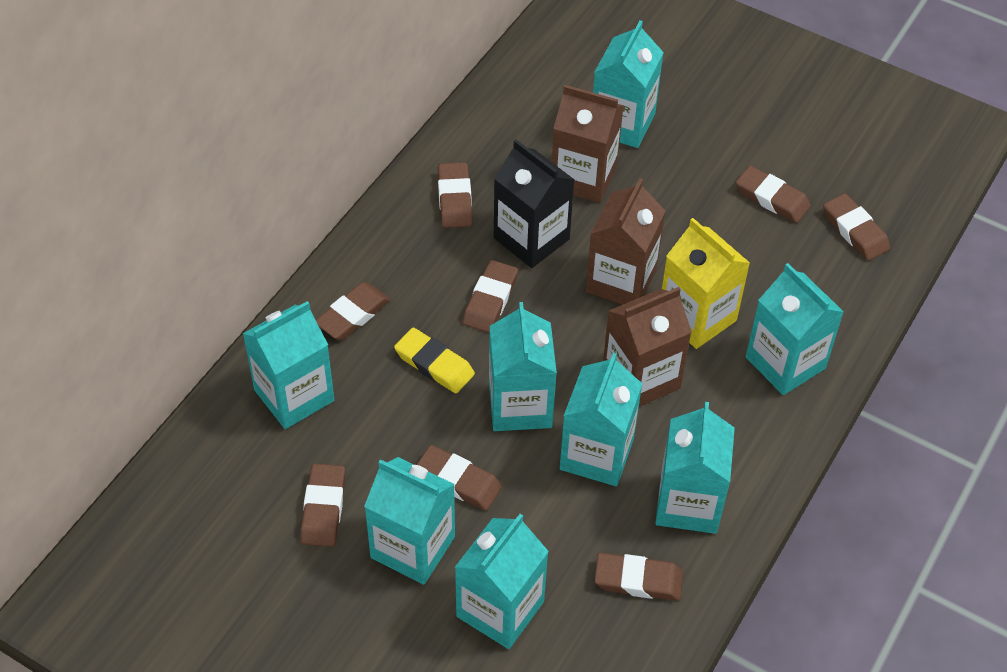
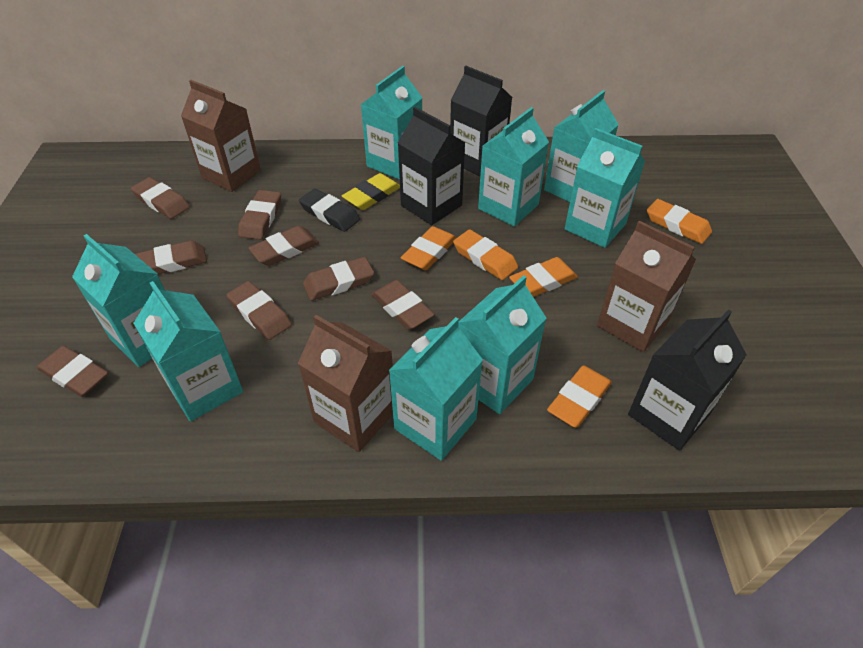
black carton: [494,140,575,268] = 1 -> [398,107,465,225] [450,66,512,176] [628,309,747,451] = 3
black eraser: none = 0 -> [299,189,360,232] = 1
orange eraser: none = 0 -> [401,226,457,270] [453,229,518,280] [509,257,578,297] [547,366,612,428] [647,199,712,244] = 5
yellow carton: [662,218,750,349] = 1 -> none = 0

